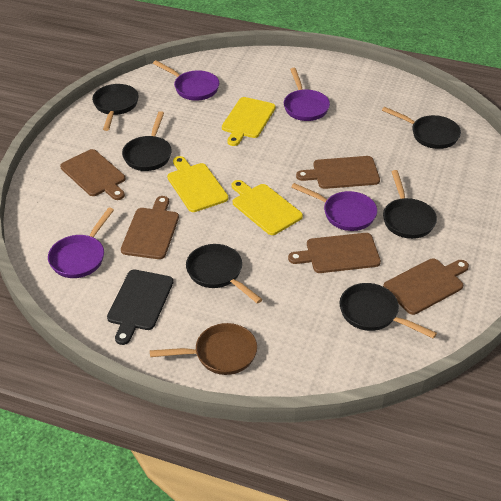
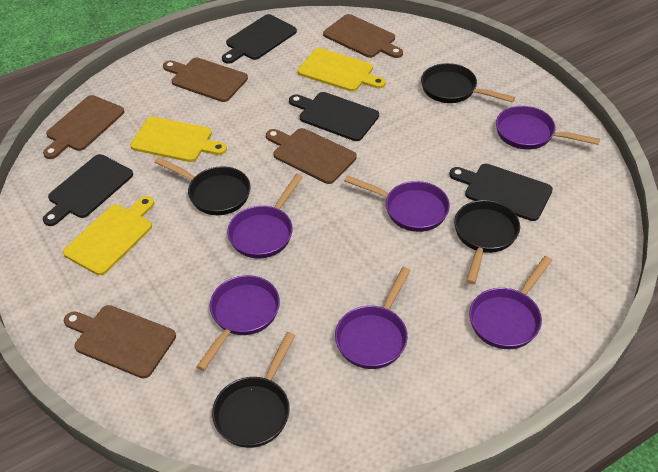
black cutting board: [107,270,173,345] = 1 -> [43,154,133,226] [222,14,297,64] [289,92,379,141] [449,164,553,221] = 4
black pan: [92,84,139,131] [122,111,172,171] [186,244,263,304] [339,283,437,338] [382,107,461,149] [383,170,437,239] = 6 -> [155,157,251,215] [212,332,296,448] [421,63,515,103] [454,200,520,284] = 4
brown pan: [150,323,257,375] = 1 -> none = 0
purple pan: [48,208,114,278] [153,60,219,101] [284,68,330,121] [291,183,377,231] = 4 -> [196,275,280,371] [227,174,303,258] [335,267,411,369] [344,175,450,232] [469,256,552,349] [496,106,600,150] = 6

